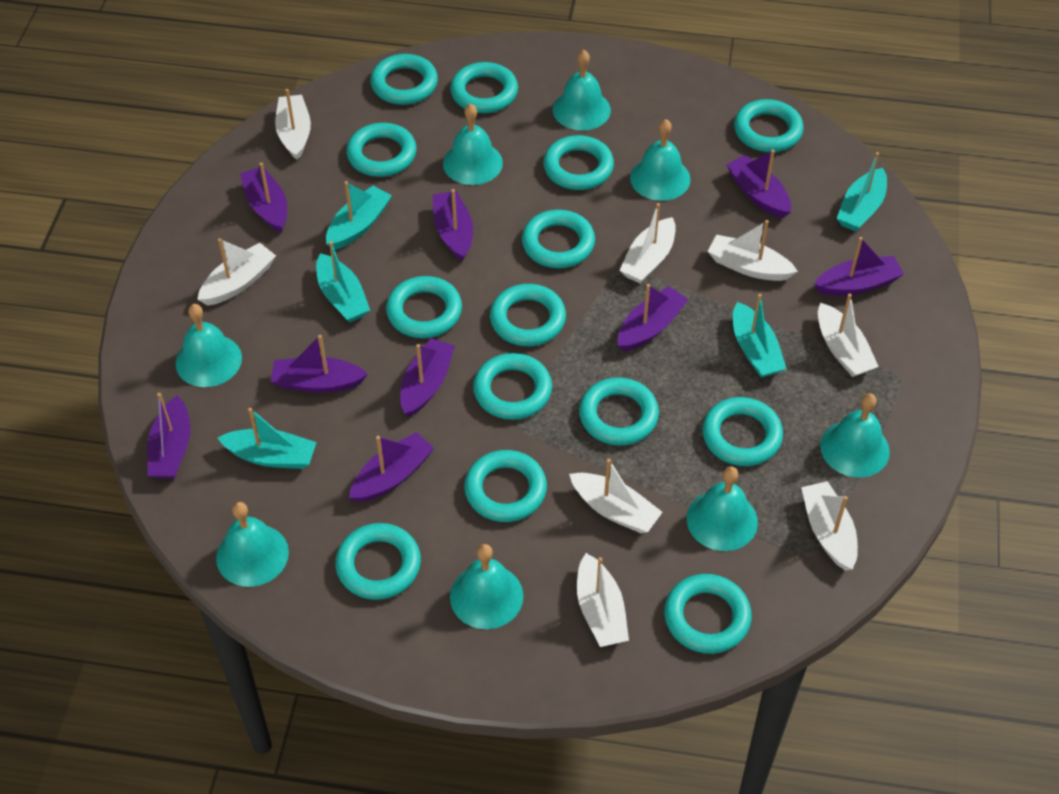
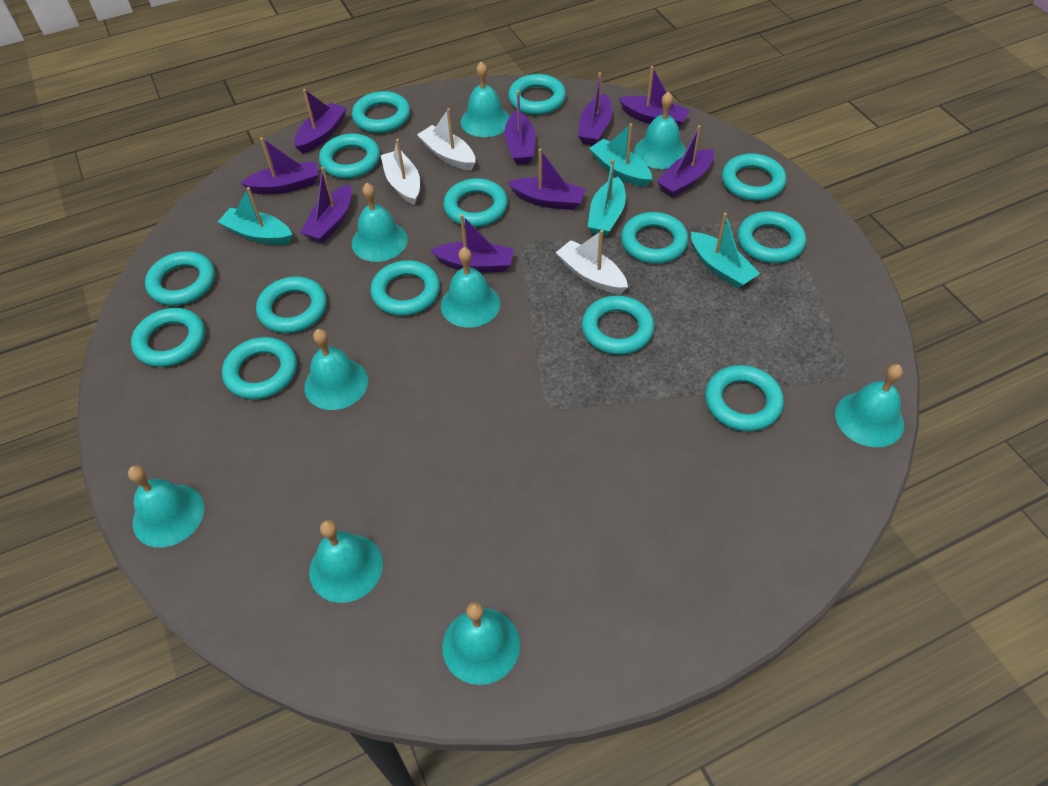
turquoise bell: [175,304,242,387] [216,502,289,587] [443,104,503,185] [450,544,523,629] [553,50,611,130] [630,119,691,201] [687,466,758,551] [820,393,890,477] = 8 -> [128,465,204,547] [304,329,368,410] [309,520,383,603] [352,183,408,262] [441,247,500,328] [442,602,520,685] [461,61,510,137] [635,91,686,169] [835,364,904,447] = 9
turquoise boat: [218,408,317,469] [316,241,370,323] [326,181,392,250] [733,294,787,378] [837,152,887,232] = 5 -> [218,187,292,245] [588,159,626,236] [589,124,652,187] [691,213,760,289] = 4
white boat: [197,238,276,306] [275,89,311,160] [569,459,662,533] [577,553,629,647] [619,203,676,284] [708,220,798,281] [801,481,858,571] [818,294,879,377] = 8 -> [381,139,420,205] [417,108,476,170] [556,230,628,294] = 3

